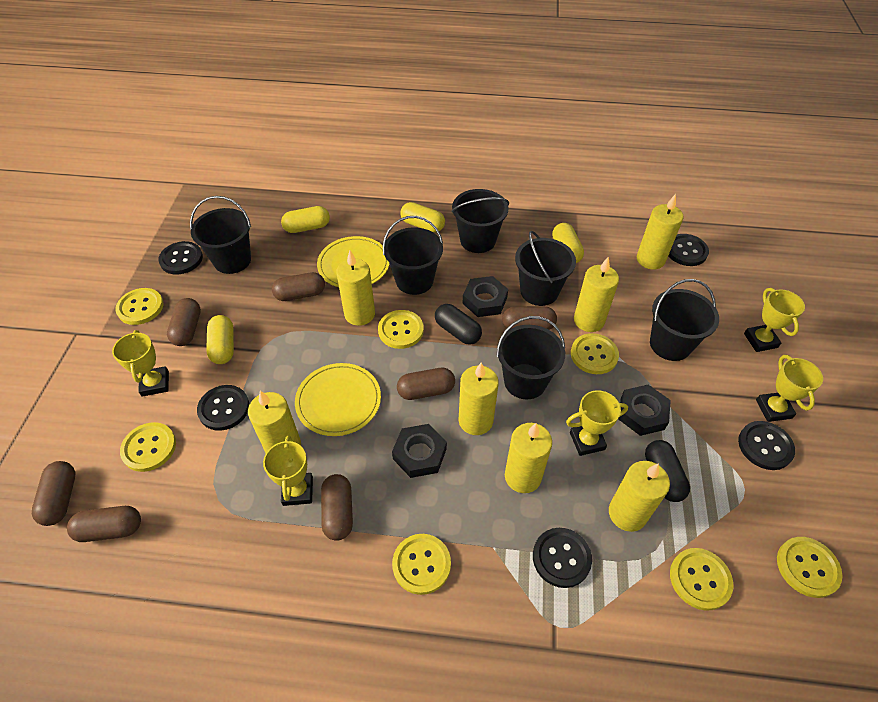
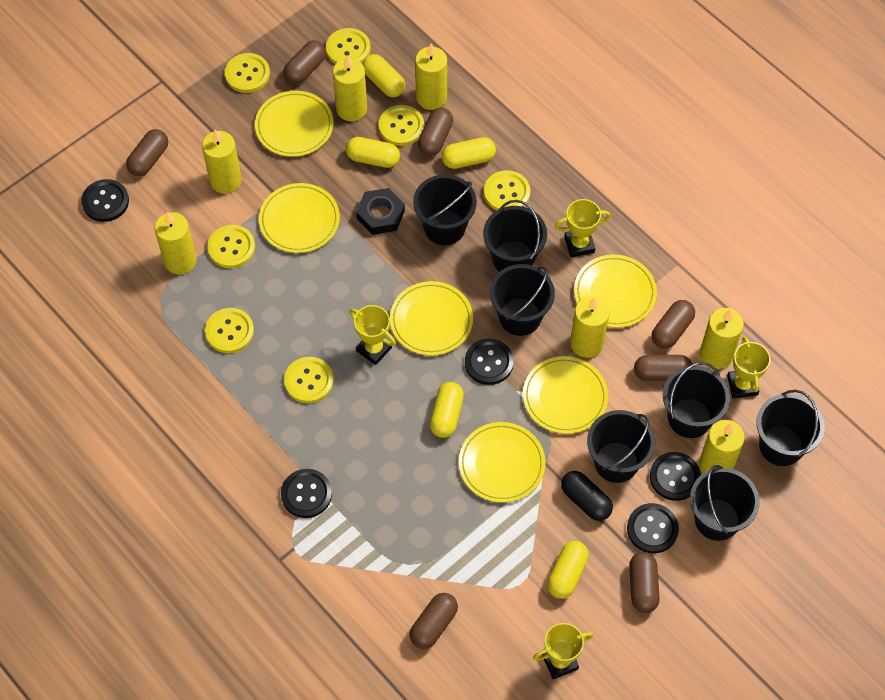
black bucket: [190,196,251,274] [383,216,443,295] [451,189,509,253] [497,316,565,399] [515,231,576,306] [650,279,719,361] = 6 -> [413,174,477,245] [483,200,547,272] [490,264,555,336] [587,410,655,483] [663,362,730,438] [690,465,760,541] [756,390,825,466] = 7
black capsule: [435,304,482,345] [645,440,690,502] = 2 -> [561,471,613,521] = 1
black nut: [392,424,447,478] [462,276,508,317] [618,385,671,436] = 3 -> [356,188,405,235] = 1
yellow capsule: [206,315,234,364] [281,206,330,233] [400,202,445,232] [552,223,584,263] = 4 -> [346,137,400,168] [362,54,405,97] [430,382,464,438] [442,137,496,169] [547,541,589,599] = 5
yellow plate: [295,363,381,436] [317,236,389,287] = 2 -> [255,91,334,157] [259,183,340,253] [390,281,473,356] [459,422,546,503] [523,356,608,434] [574,254,657,328] = 6
yellow trophy: [112,330,169,397] [263,435,313,506] [566,390,628,456] [744,288,805,352] [756,355,823,422] = 5 -> [349,305,396,365] [533,623,593,679] [555,199,611,257] [727,337,771,399] = 4

